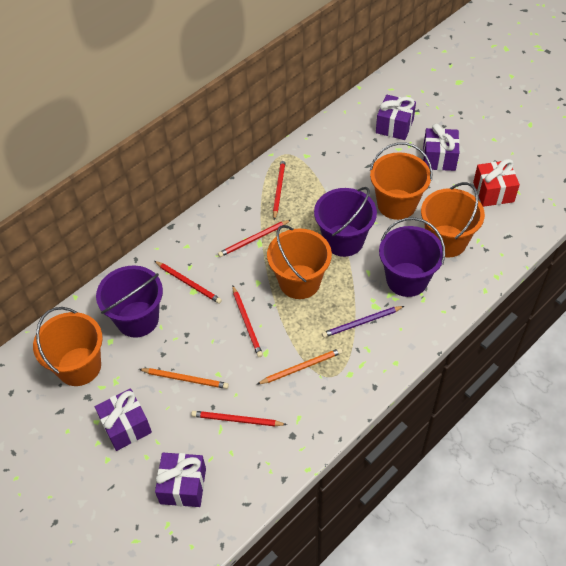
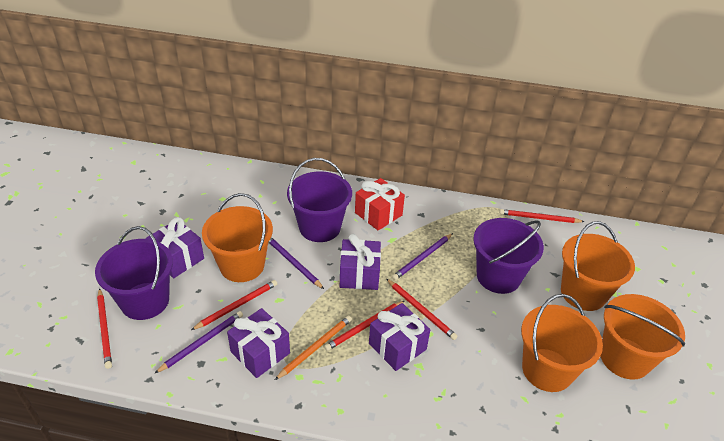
orange pencil: [139,368,229,389] [257,348,342,384] = 2 -> [275,316,352,380] = 1
purple pencil: [322,306,404,338] = 1 -> [154,311,243,374] [269,237,324,289] [392,233,453,280] = 3

